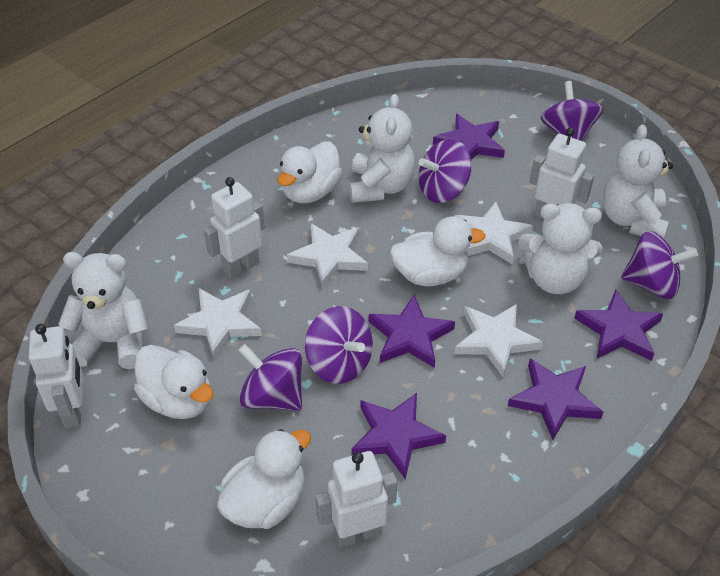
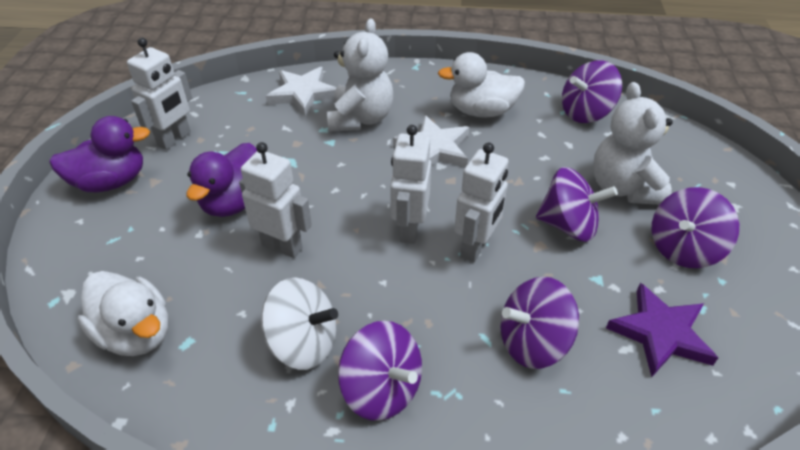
purple duck: none = 0 -> [49,116,150,192] [186,143,257,217] = 2
purple star: [351,393,446,479] [369,295,455,368] [433,114,505,160] [508,358,603,440] [574,289,663,361] = 5 -> [606,283,718,377] = 1
white duck: [134,345,214,419] [217,429,311,529] [278,141,343,203] [390,216,486,286] = 4 -> [78,271,168,356] [438,52,525,118] = 2
white spinning top: none = 0 -> [261,278,338,370] = 1
white star: [174,288,262,359] [287,223,368,288] [454,202,533,264] [454,304,543,377] = 4 -> [266,67,336,117] [393,115,469,167] = 2
white teddy bear: [58,252,148,369] [349,94,415,203] [518,203,603,294] [603,124,674,238] = 4 -> [327,19,393,132] [593,82,673,205] = 2

